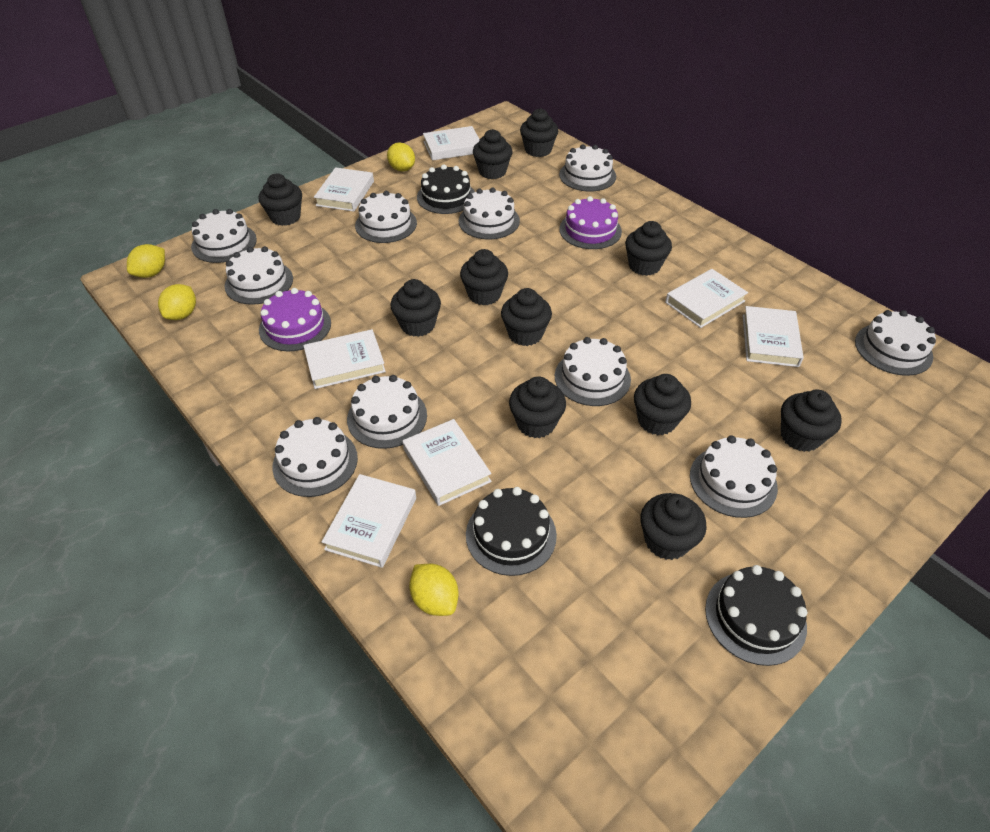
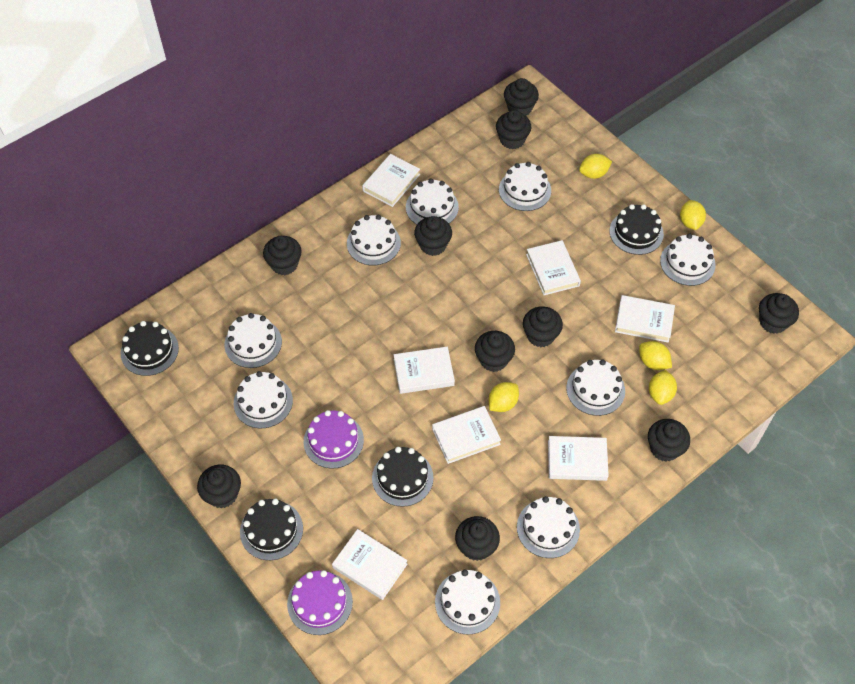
black cake: [417,164,475,214] [466,487,557,576] [705,565,808,666] = 3 -> [121,321,179,376] [240,499,303,560] [372,447,433,507] [610,204,664,255] = 4
black cupcake: [259,174,302,226] [390,279,441,337] [460,249,508,305] [473,129,512,179] [501,288,552,346] [509,377,566,438] [520,108,558,157] [625,221,672,276] [634,374,691,435] [640,493,707,560] [781,390,842,452] = 11 -> [197,465,241,508] [263,236,302,275] [414,216,452,256] [455,516,500,561] [475,331,515,372] [496,110,531,149] [504,78,539,116] [523,306,563,347] [648,419,690,462] [759,293,799,334] = 10
white cake: [191,209,257,263] [224,246,293,305] [272,417,358,497] [347,375,427,449] [355,191,417,243] [459,187,520,239] [555,337,631,406] [559,144,616,192] [690,435,778,518] [855,310,936,376] = 10 -> [224,313,282,368] [234,371,293,428] [347,215,401,265] [406,179,459,224] [435,569,500,635] [499,162,551,211] [517,496,580,558] [566,360,625,416] [660,234,716,286] = 9
yellow lemon: [127,244,165,278] [158,284,196,320] [387,143,415,171] [409,564,458,616] = 4 -> [489,382,519,412] [579,154,612,179] [639,341,672,370] [649,370,677,405] [680,200,706,230] = 5

